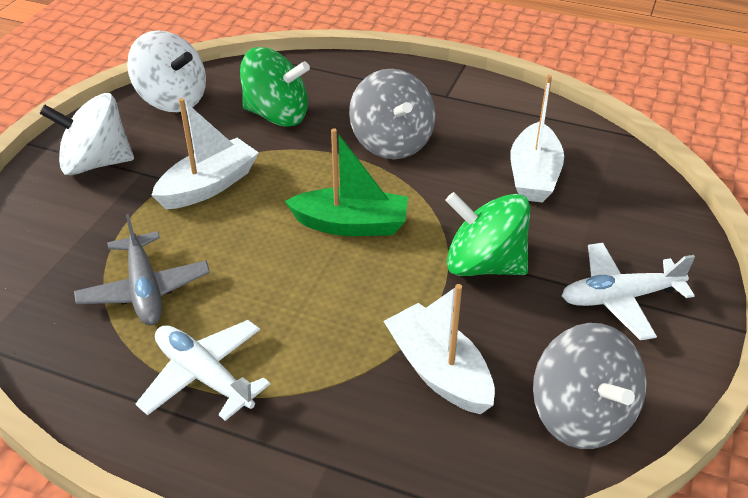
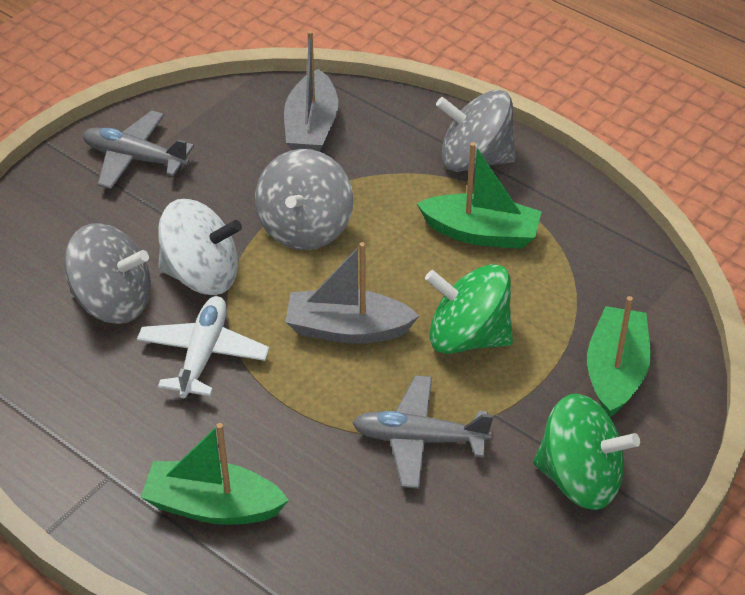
green boat: [285,128,408,236] = 1 -> [141,423,289,525] [416,142,542,249] [587,296,651,417] = 3
grey boat: none = 0 -> [284,30,338,151] [286,242,419,344] = 2
grey plane: [74,214,210,325] = 1 -> [83,110,194,189] [353,375,493,489] = 2
grey spinning top: [349,69,436,159] [533,323,647,449] = 2 -> [64,223,151,324] [255,149,353,250] [436,90,516,172] = 3
white boat: [152,98,259,209] [384,284,495,414] [510,75,564,203] = 3 -> none = 0
white plane: [136,320,270,421] [562,243,695,340] = 2 -> [137,296,269,398] = 1
white spinning top: [40,93,134,175] [127,30,206,112] = 2 -> [158,199,242,295] = 1

